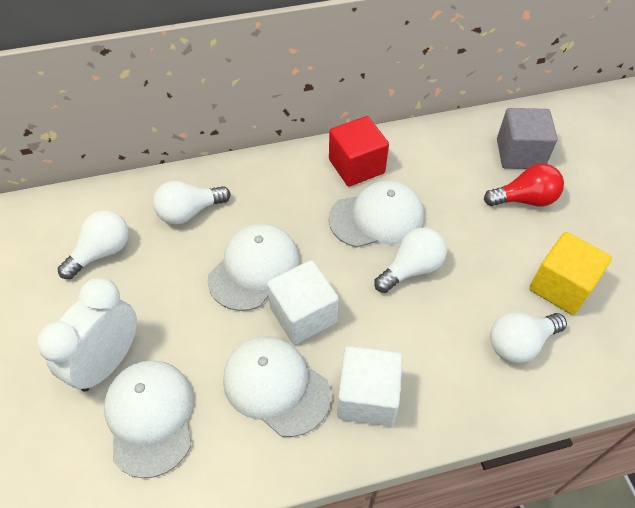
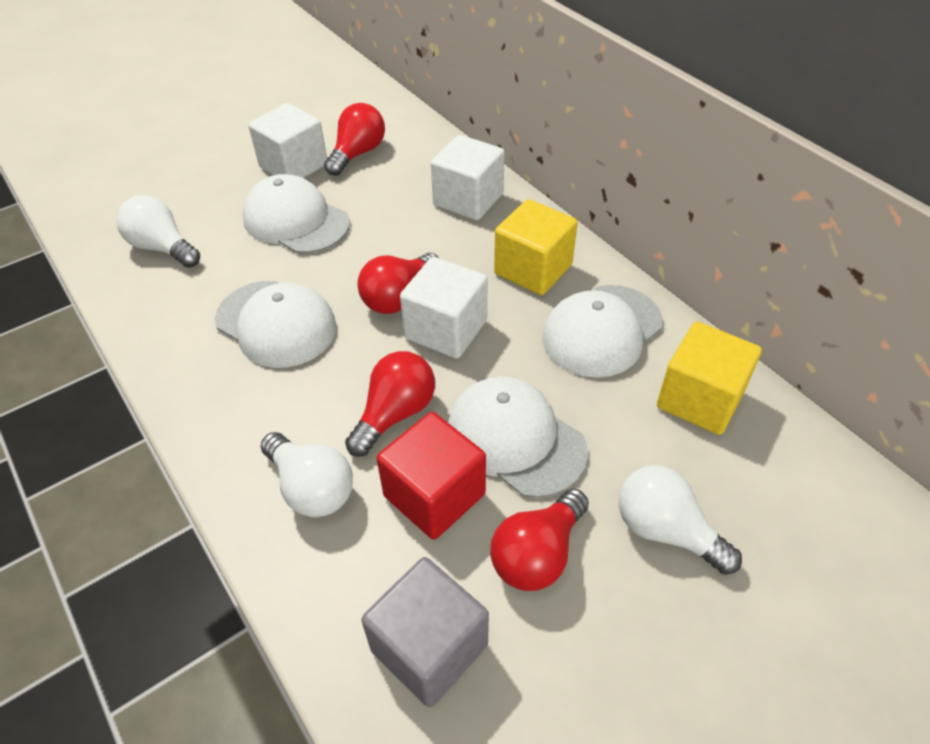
red light bulb: [484,163,564,207] = 1 -> [324,103,385,176] [345,351,435,457] [357,253,439,314] [490,488,589,591] = 4
white clock: [37,278,137,392] = 1 -> none = 0
white cube: [267,260,339,344] [337,346,403,426] = 2 -> [248,103,327,178] [400,257,488,359] [431,135,505,221] = 3
white light bulb: [57,210,129,279] [153,181,230,225] [374,228,447,293] [490,312,567,363] = 4 -> [116,195,200,268] [261,432,353,517] [619,465,742,575] = 3
yellow cube: [529,232,612,315] = 1 -> [494,199,578,295] [657,322,762,435] = 2

